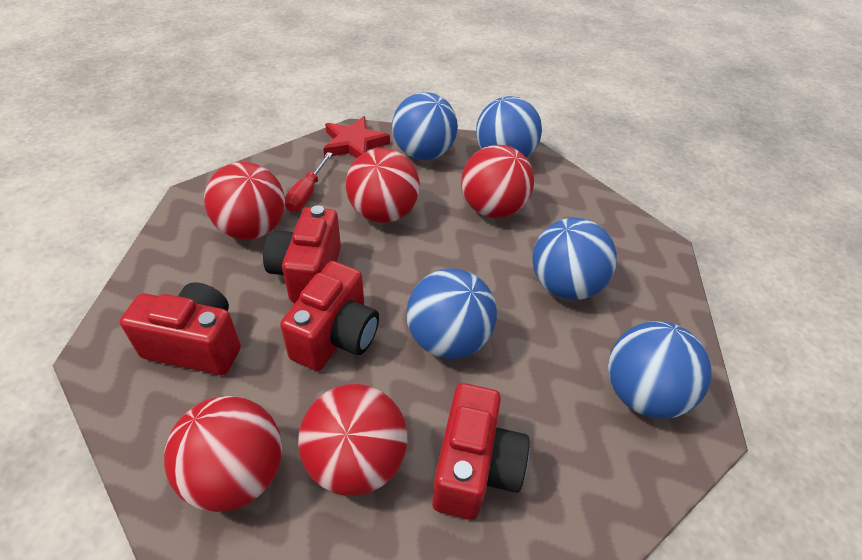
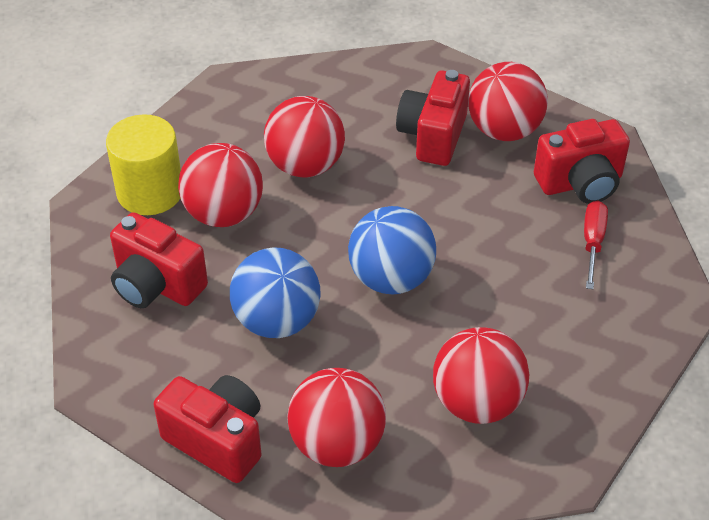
blue ball: [392,92,458,160] [406,268,497,359] [476,96,542,158] [532,218,617,300] [608,321,711,419] = 5 -> [230,247,321,338] [348,206,436,295] = 2
red star: [323,116,390,159] = 1 -> none = 0
yellow cylinder: none = 0 -> [106,114,181,215] = 1

